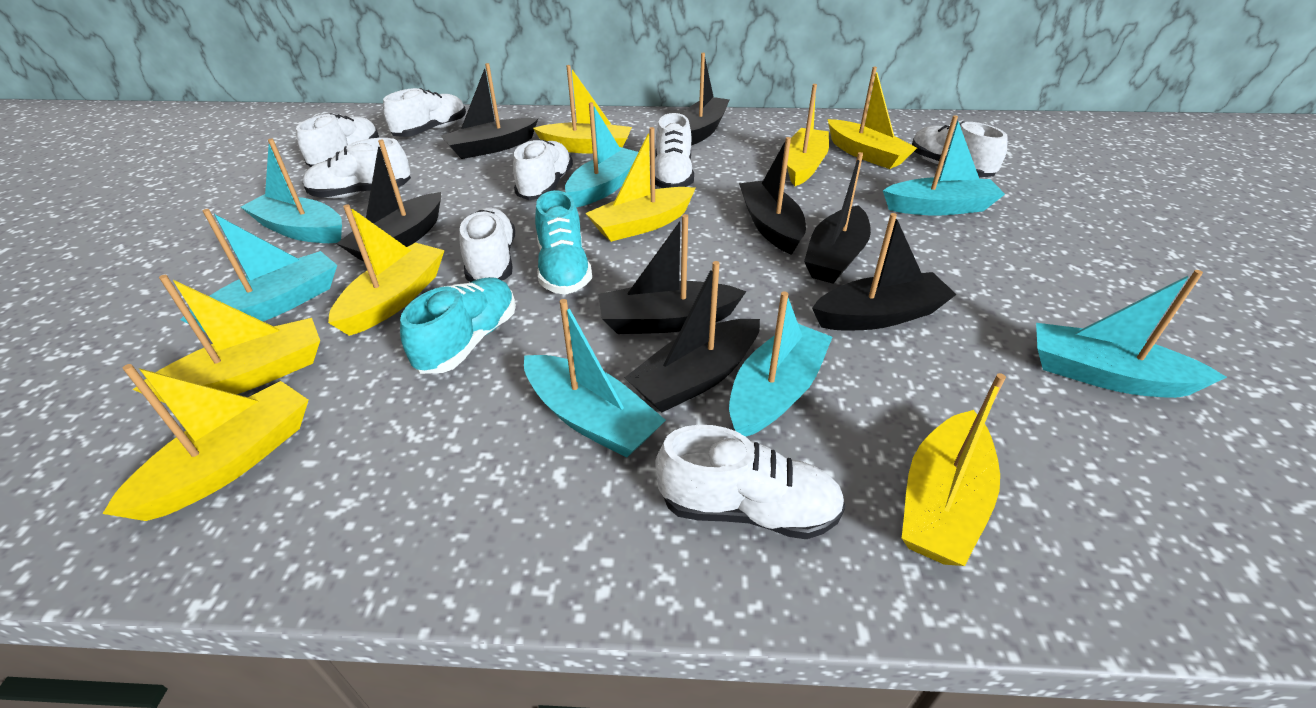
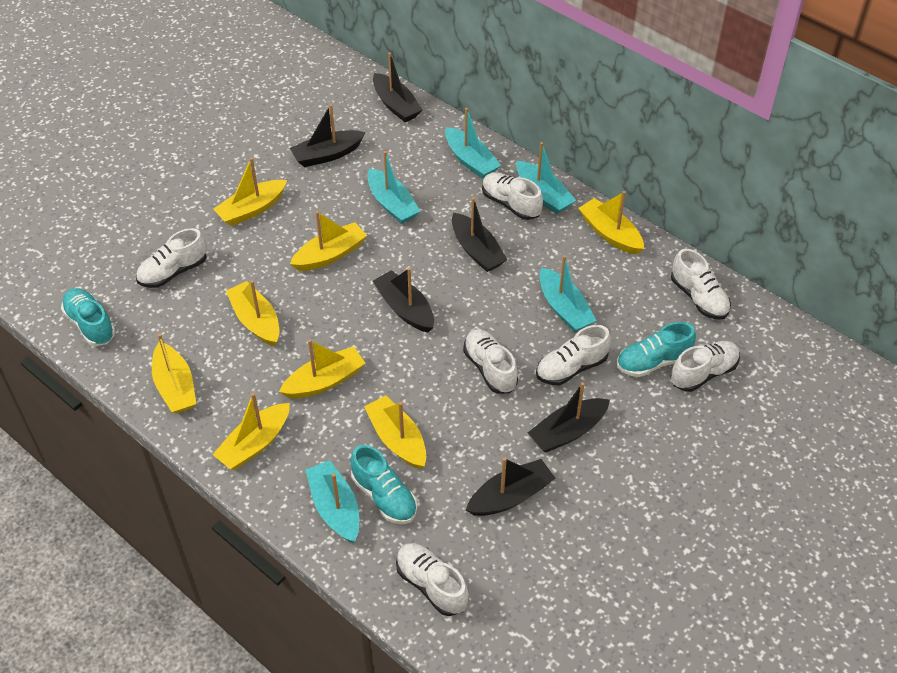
black boat: [336,139,441,261] [441,63,538,159] [598,214,747,334] [624,261,760,412] [682,53,730,145] [739,137,806,255] [804,152,871,284] [812,213,957,330] = 8 -> [290,104,365,167] [373,52,422,122] [373,268,434,333] [452,197,507,272] [466,457,555,516] [528,382,610,452] = 6
turquoise boat: [180,209,337,332] [241,139,342,243] [524,299,666,458] [565,102,639,207] [729,291,833,437] [883,115,1005,216] [1036,270,1227,398] = 7 -> [306,460,359,543] [367,151,421,224] [445,108,501,179] [516,142,576,214] [539,255,597,332] = 5
turquoise shoe: [400,277,516,374] [535,191,592,295] = 2 -> [61,288,115,346] [351,445,417,524] [617,322,696,377] = 3
white shoe: [296,113,379,167] [303,138,411,199] [383,88,466,137] [459,207,515,282] [513,139,573,200] [655,113,694,188] [655,425,845,539] [912,121,1008,177] = 8 -> [136,228,207,288] [396,543,469,616] [463,329,518,394] [482,172,543,220] [536,325,611,385] [670,341,740,392] [671,249,731,320] = 7

